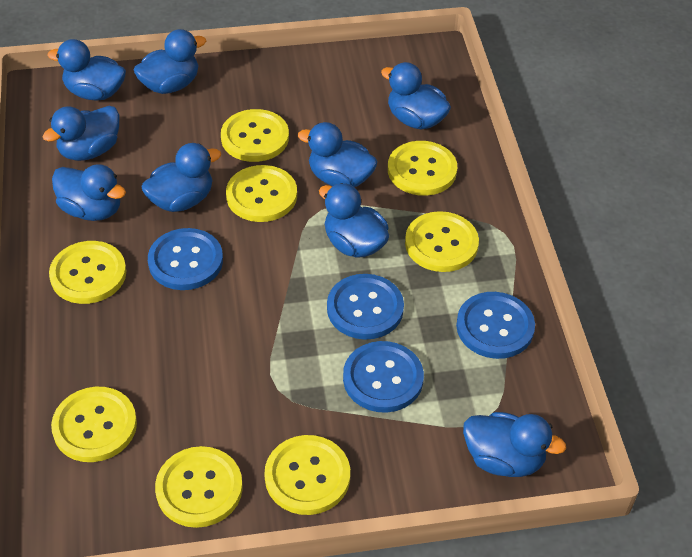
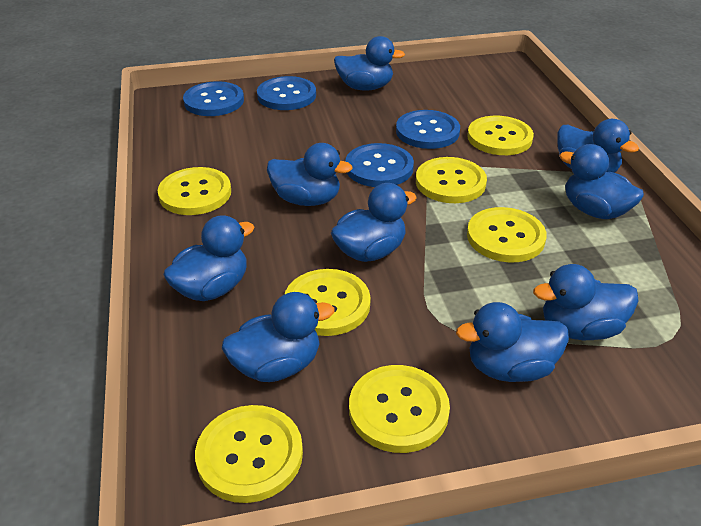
yellow button: [49,241,126,304] [51,387,137,462] [155,446,243,528] [221,109,289,162] [226,165,297,222] [264,435,350,515] [388,141,457,196] [405,211,479,272] = 8 -> [158,167,231,215] [195,405,303,503] [284,269,370,336] [349,365,450,453] [416,157,487,203] [467,116,534,155] [467,207,547,262] = 7

